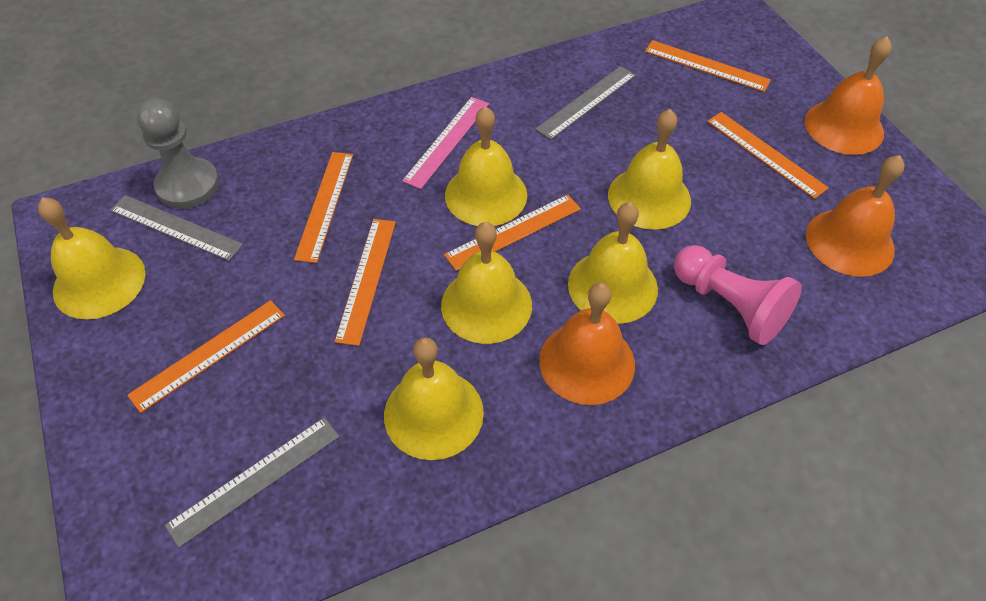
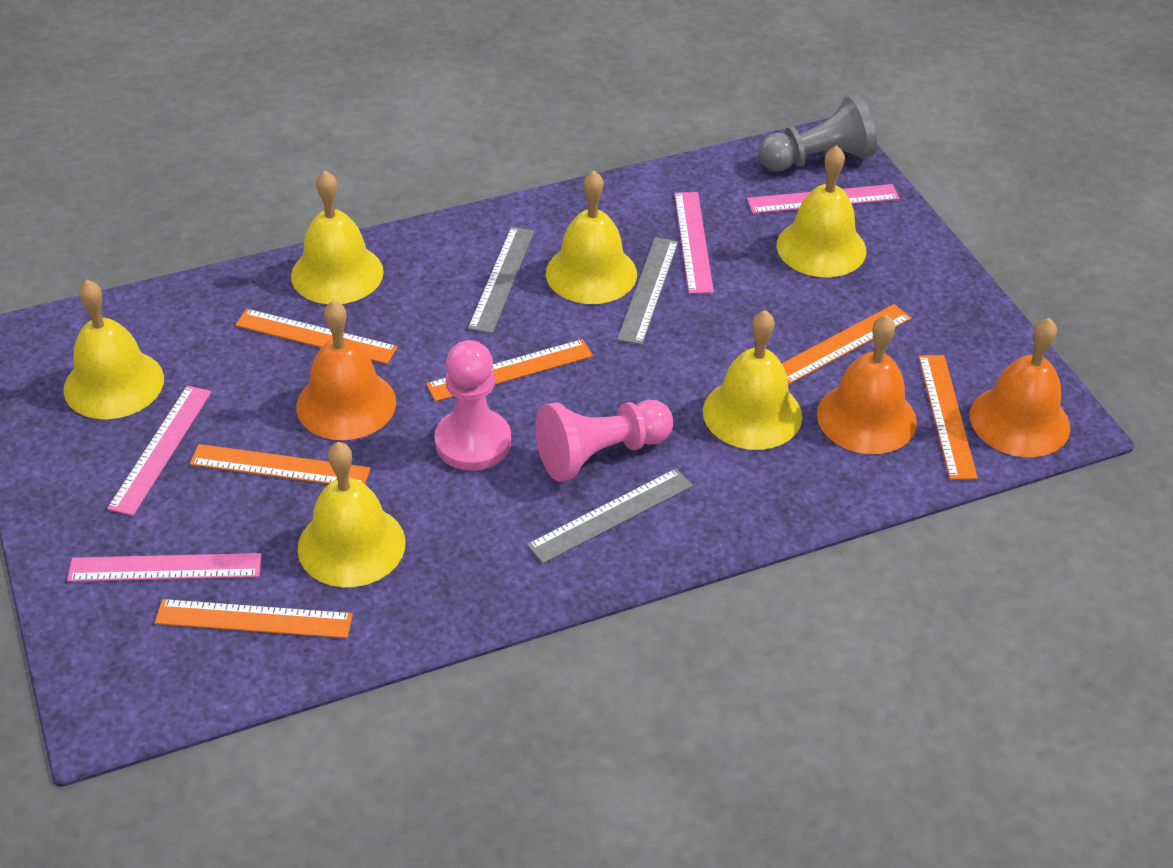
pink pawn: [674,245,802,345] = 1 -> [434,340,511,471] [535,400,673,482] = 2
pink ruler: [402,97,489,189] = 1 -> [67,553,262,582] [107,386,211,516] [675,192,714,294] [747,184,899,214] = 4

